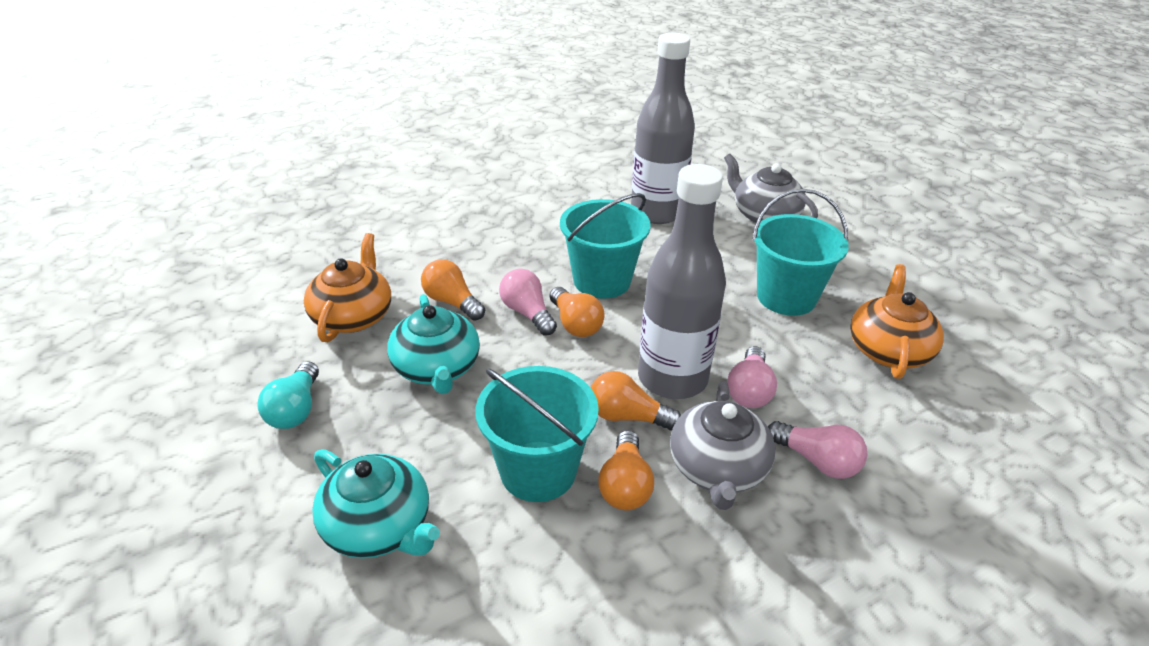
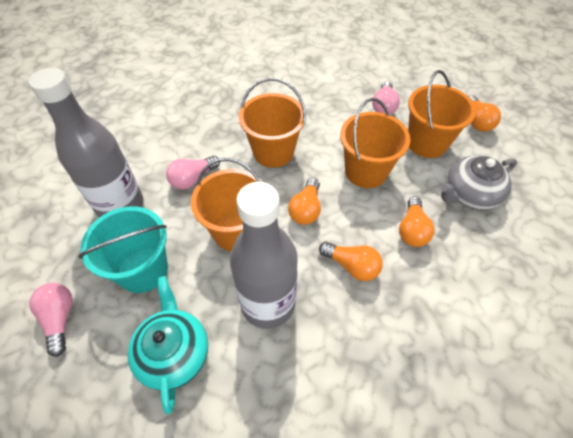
grey teapot: [670,381,775,510] [724,154,818,223] = 2 -> [441,155,517,210] = 1
orange bucket: none = 0 -> [191,158,263,251] [239,78,306,168] [340,98,411,188] [408,70,476,158] = 4
orange teapot: [304,233,391,342] [850,264,944,379] = 2 -> none = 0
turquoise bucket: [476,366,599,502] [560,193,651,298] [752,189,849,316] = 3 -> [78,206,168,293] = 1
turquoise light bulb: [257,361,319,429] = 1 -> none = 0
turquoise teapot: [312,449,440,558] [387,294,480,394] = 2 -> [128,276,208,414] = 1

